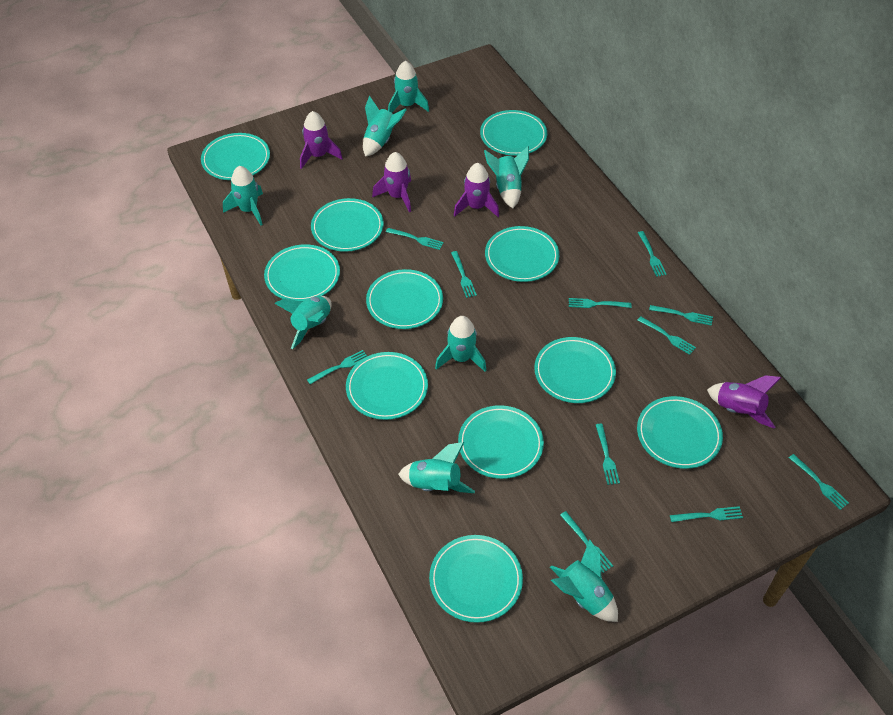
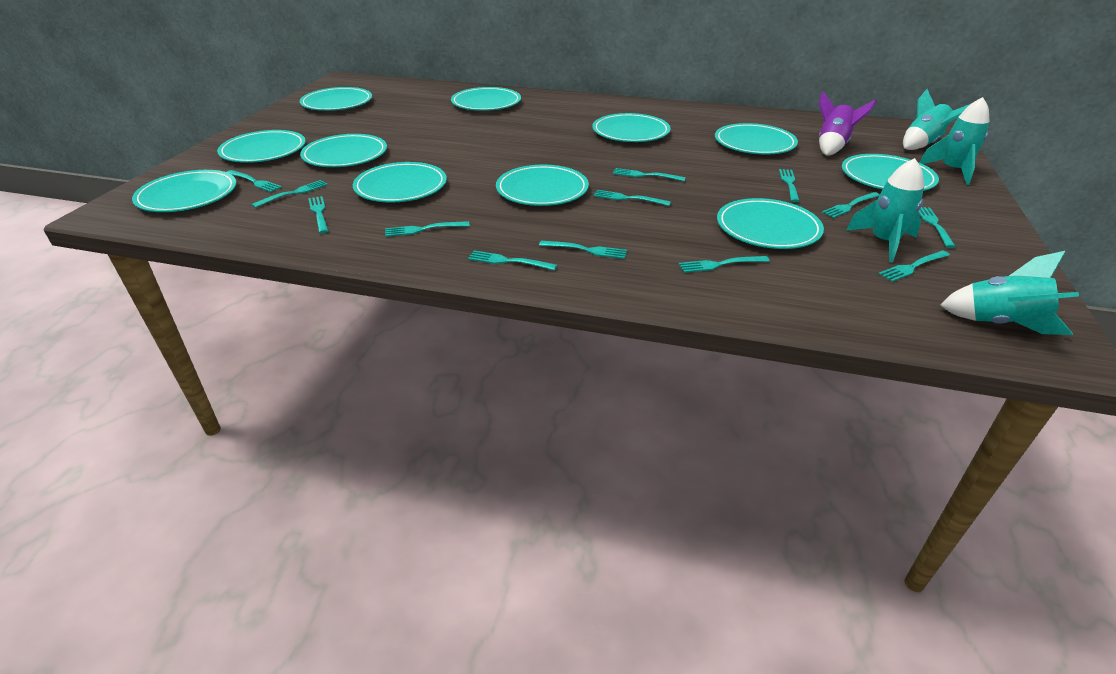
purple rocket: [300,111,343,169] [372,152,411,212] [454,163,499,217] [707,375,781,429] = 4 -> [819,91,877,156] = 1
turquoise fork: [307,350,367,384] [386,228,444,250] [451,251,477,298] [560,511,613,573] [569,298,632,308] [596,424,620,485] [637,316,696,355] [638,231,667,277] [649,305,713,326] [670,506,743,522] [789,454,849,510] = 11 -> [227,170,282,192] [252,180,328,208] [308,196,328,233] [385,221,470,237] [468,251,557,271] [539,241,627,259] [593,190,671,206] [613,168,686,181] [679,256,770,273] [779,169,799,202] [822,192,880,218] [879,250,950,282] [918,207,956,248] = 13
turquoise rocket: [223,166,263,226] [274,296,332,349] [363,95,407,157] [388,61,429,113] [398,442,475,493] [435,316,486,372] [484,146,529,208] [550,539,618,622] = 8 -> [846,158,924,263] [903,89,972,150] [919,97,989,185] [940,251,1079,335] = 4

